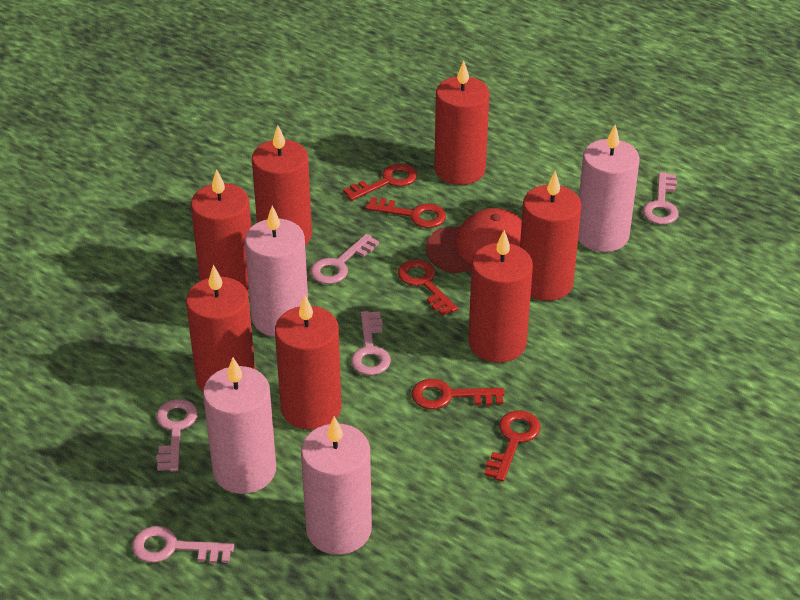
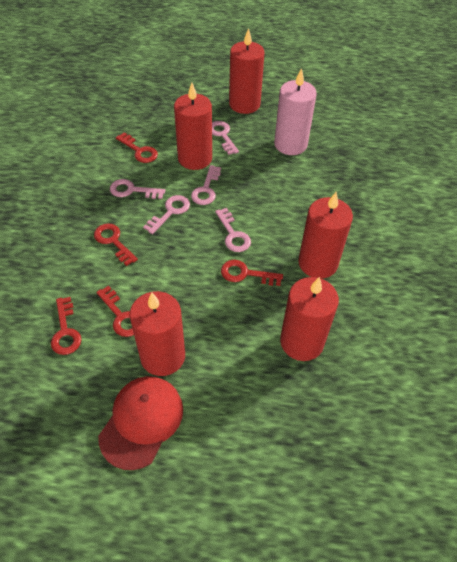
pink candle: [203,357,276,494] [245,206,308,337] [301,416,372,555] [578,124,640,252] = 4 -> [274,68,317,155] = 1
red candle: [186,265,255,392] [191,169,251,292] [252,125,312,245] [275,295,342,430] [434,61,489,185] [468,230,533,363] [520,171,582,301] = 7 -> [129,291,185,376] [174,83,212,170] [229,28,265,114] [280,277,339,361] [298,192,353,279] = 5

